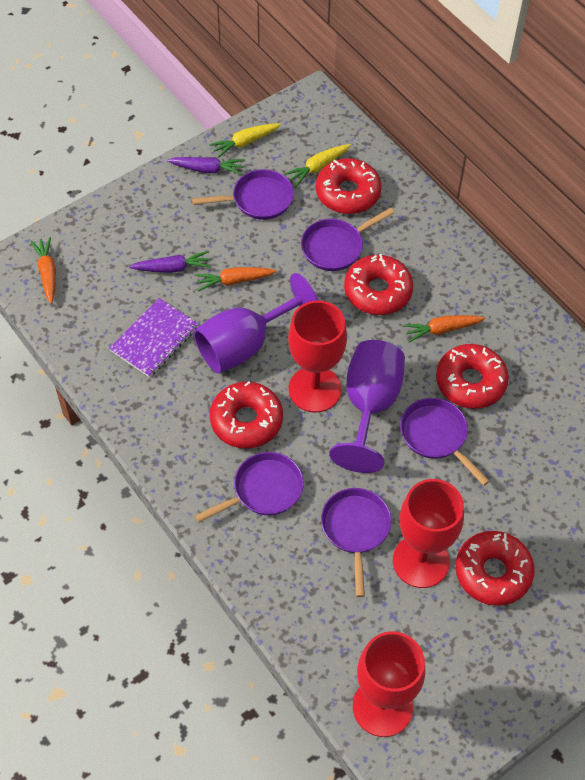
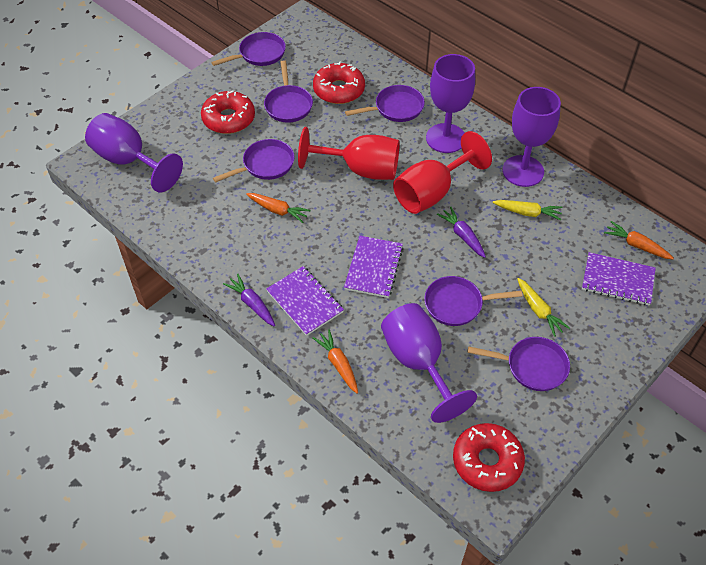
purple goblet: [194,273,319,373] [329,340,405,473] = 2 -> [85,113,183,193] [381,303,477,423] [426,54,475,153] [503,87,561,187] = 4
purple notebook: [109,298,199,377] = 1 -> [266,266,344,336] [344,236,403,298] [582,252,656,305] = 3
purple pan: [192,169,294,220] [195,452,304,522] [301,208,395,271] [321,488,391,597] [400,398,490,486] = 5 -> [212,32,286,66] [213,139,295,182] [264,60,313,123] [345,85,425,122] [424,276,523,326] [467,337,570,391] = 6
red donut: [210,381,283,449] [316,158,382,214] [344,254,413,315] [436,344,509,409] [456,531,535,606] = 5 -> [201,90,255,134] [313,61,365,104] [453,423,525,492] = 3
red goblet: [288,301,347,413] [353,631,425,737] [393,479,464,588] = 3 -> [298,127,400,180] [393,131,492,214] = 2

